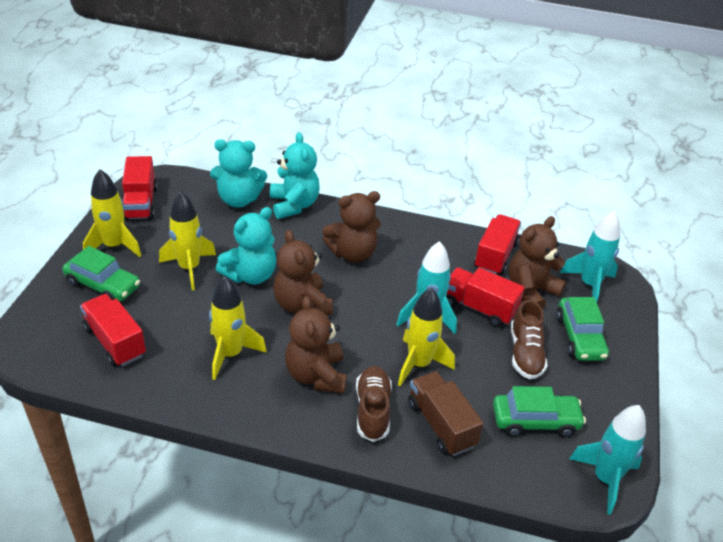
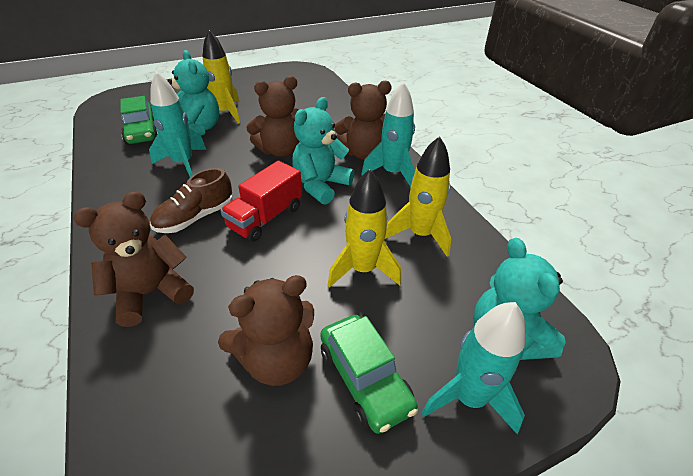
brown shoe: [356,366,392,442] [511,300,547,379] = 2 -> [150,168,233,233] = 1
brown truck: [408,371,484,456] = 1 -> none = 0
green car: [63,246,140,301] [493,386,586,437] [556,297,609,361] = 3 -> [120,96,158,145] [320,315,418,434] = 2
red truck: [80,294,146,366] [122,156,157,220] [446,267,525,327] [474,214,521,275] = 4 -> [220,161,302,242] = 1
yellow rocket: [83,169,142,257] [159,191,216,291] [209,276,267,380] [398,288,455,386] = 4 -> [203,30,240,124] [328,169,401,288] [385,136,451,257] = 3

